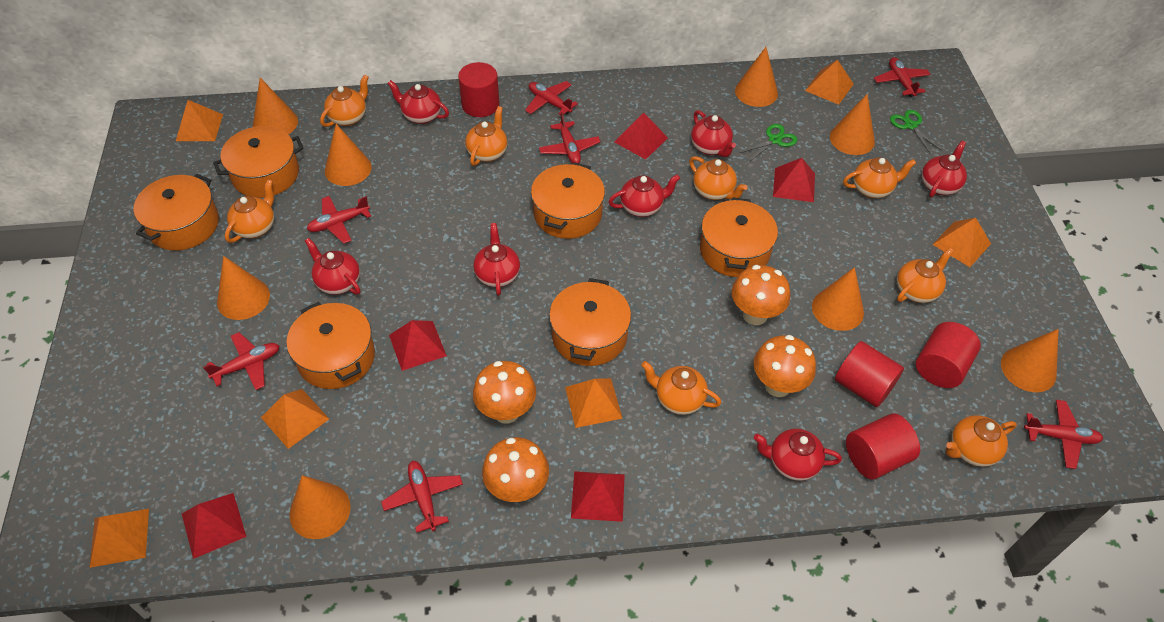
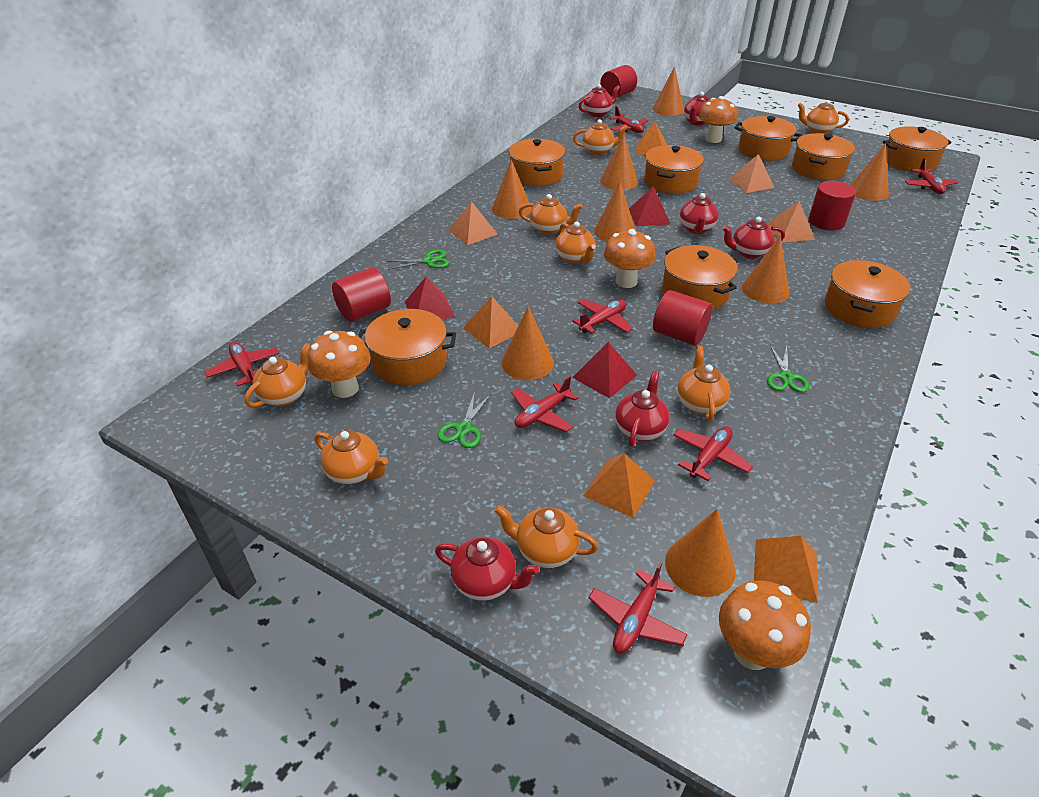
green scissors: [740,124,797,162] [890,110,942,153] = 2 -> [387,250,449,270] [438,391,491,448] [767,345,809,393] = 3
orange pot: [134,174,219,251] [213,126,304,198] [286,302,375,389] [531,162,605,239] [549,278,631,366] [700,197,778,277] = 6 -> [358,309,456,385] [509,139,565,186] [644,145,704,194] [662,245,738,309] [735,116,802,161] [792,133,855,180] [825,260,910,328] [883,127,952,172] = 8
orange pyramid: [90,509,149,568] [176,100,223,141] [261,389,329,449] [565,378,623,428] [805,59,854,105] [932,218,991,267] = 6 -> [449,201,498,245] [463,296,518,349] [583,453,655,518] [634,121,668,155] [729,154,775,193] [754,536,818,603] [767,201,815,242] = 7
red pyramid: [182,493,246,559] [389,320,447,371] [571,471,625,522] [615,112,668,160] [773,158,815,202] = 5 -> [405,276,455,320] [572,342,637,398] [629,186,670,226] = 3
red teapot: [305,238,361,295] [387,80,449,124] [473,223,520,296] [609,174,680,217] [691,110,736,157] [754,429,842,481] [922,141,967,198] = 7 -> [435,537,539,601] [579,84,620,117] [615,371,670,447] [679,193,718,234] [684,92,709,125] [722,217,785,259] = 6

